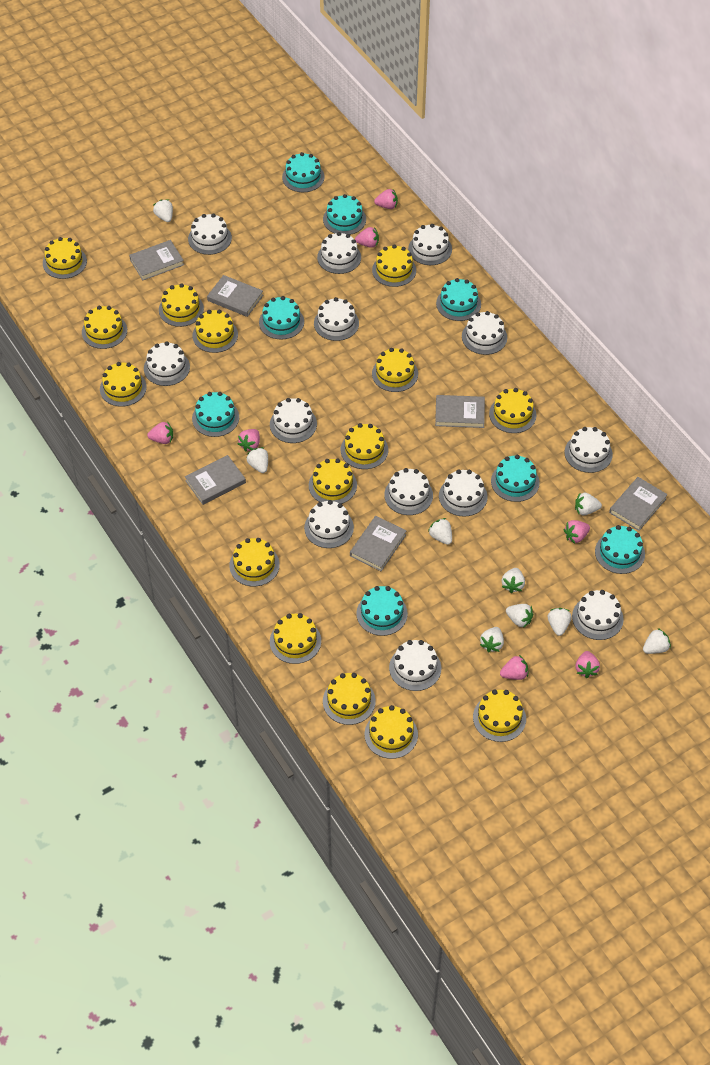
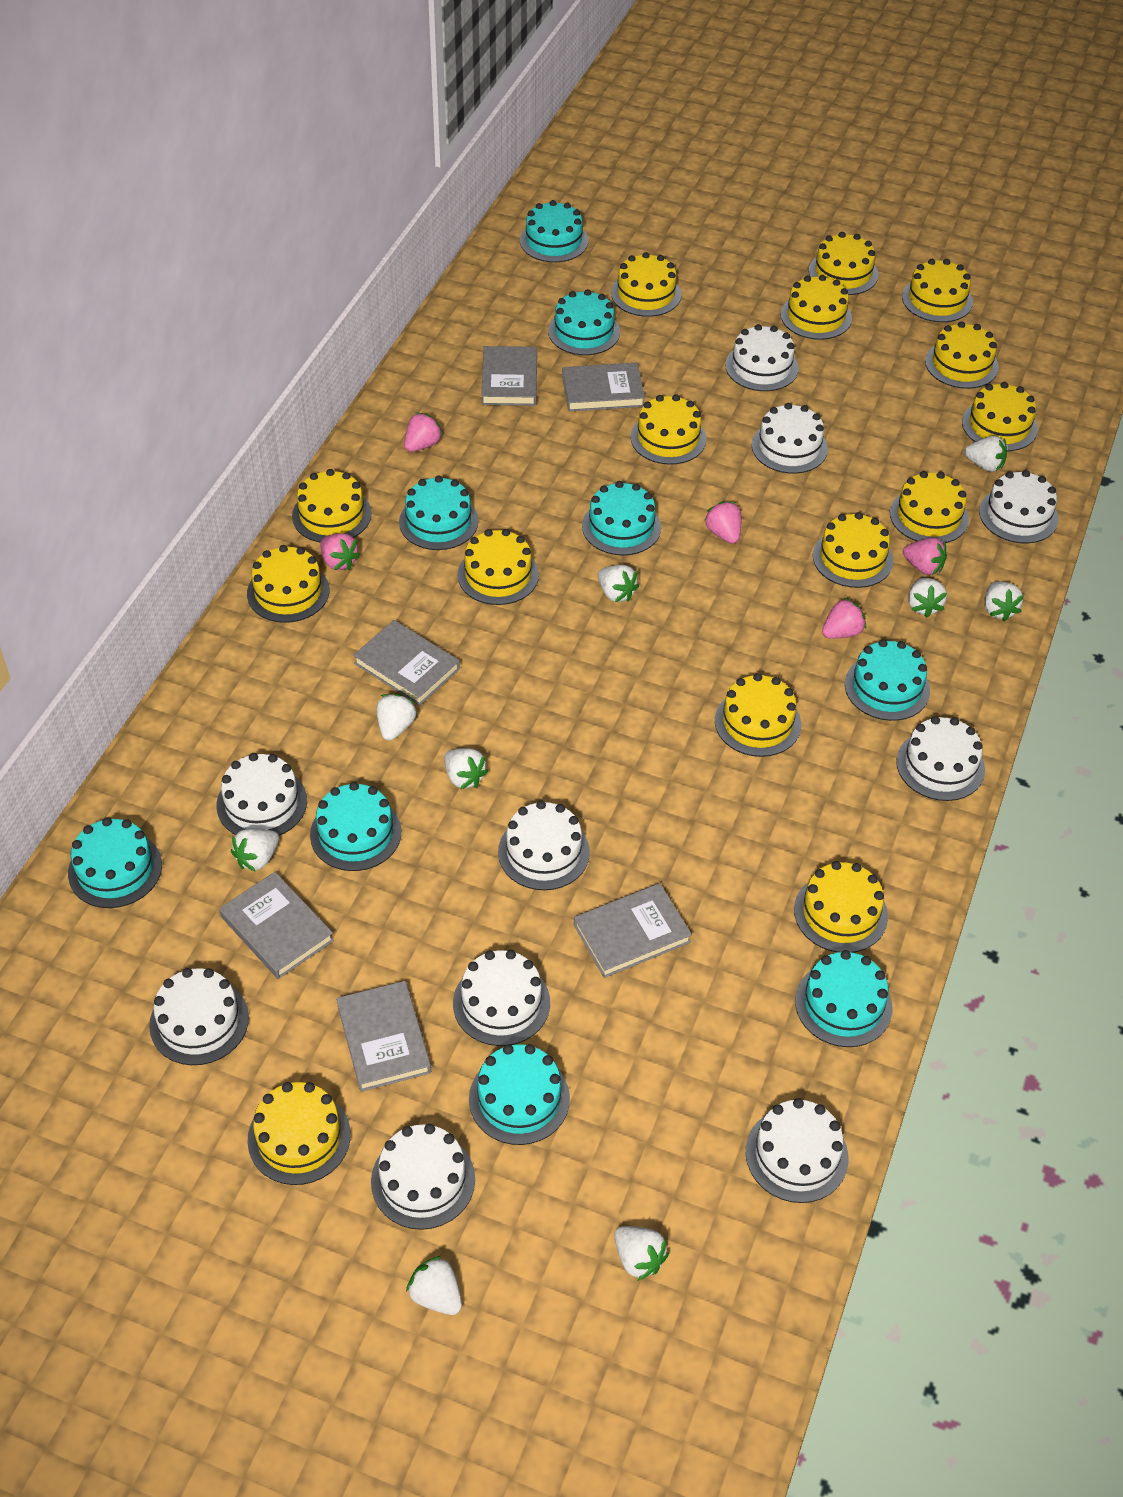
pink strawberry: [147,421,173,444] [238,429,260,452] [355,227,379,248] [374,189,398,209] [500,655,528,680] [564,520,590,544] [575,651,600,678] = 7 -> [320,533,360,570] [404,412,443,452] [704,501,741,544] [822,598,866,639] [903,538,947,575] = 5
turquoise cake: [192,392,239,437] [259,296,304,340] [282,152,325,192] [323,194,366,235] [356,586,408,636] [436,278,481,321] [491,455,540,502] [595,525,645,574] = 8 -> [68,817,162,908] [310,782,401,871] [399,476,478,550] [469,1044,570,1145] [520,200,588,262] [548,289,620,355] [582,481,661,555] [795,950,892,1047] [845,639,930,721] = 9
white cake: [144,341,190,386] [188,214,232,255] [270,398,317,443] [304,500,354,548] [314,297,359,341] [317,232,361,274] [384,468,433,515] [389,640,441,691] [408,224,452,265] [439,469,488,517] [462,311,507,355] [564,427,613,473] [572,590,624,640] = 13 -> [149,968,249,1065] [217,753,307,836] [371,1124,475,1230] [453,950,550,1046] [498,801,590,890] [725,324,799,391] [746,1098,848,1203] [752,403,828,474] [896,716,985,801] [979,470,1058,543] = 10

